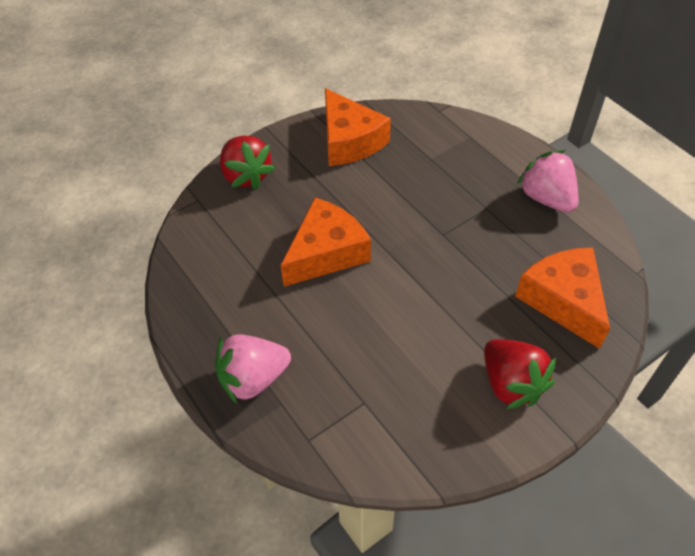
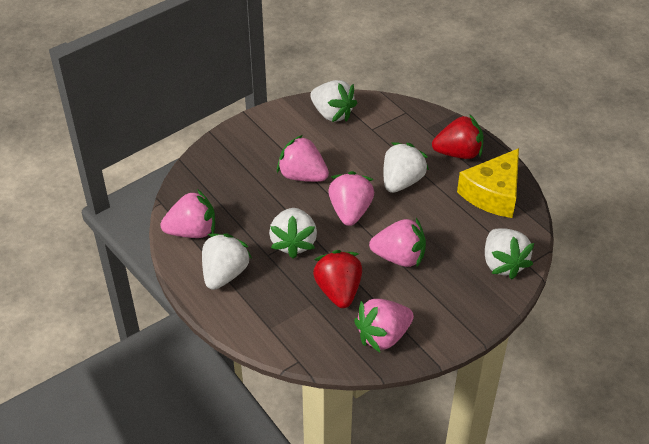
orange cheese: [281,198,371,286] [325,88,391,166] [515,247,610,349] = 3 -> none = 0
pink strawberry: [215,334,291,404] [517,150,578,213] = 2 -> [160,189,215,238] [277,135,329,182] [328,171,374,226] [354,299,414,352] [369,218,426,267] = 5
white strawberry: none = 0 -> [202,233,252,290] [269,208,317,259] [310,80,357,122] [383,142,429,193] [485,228,534,279] = 5
yellow cheese: none = 0 -> [457,148,519,218] = 1

